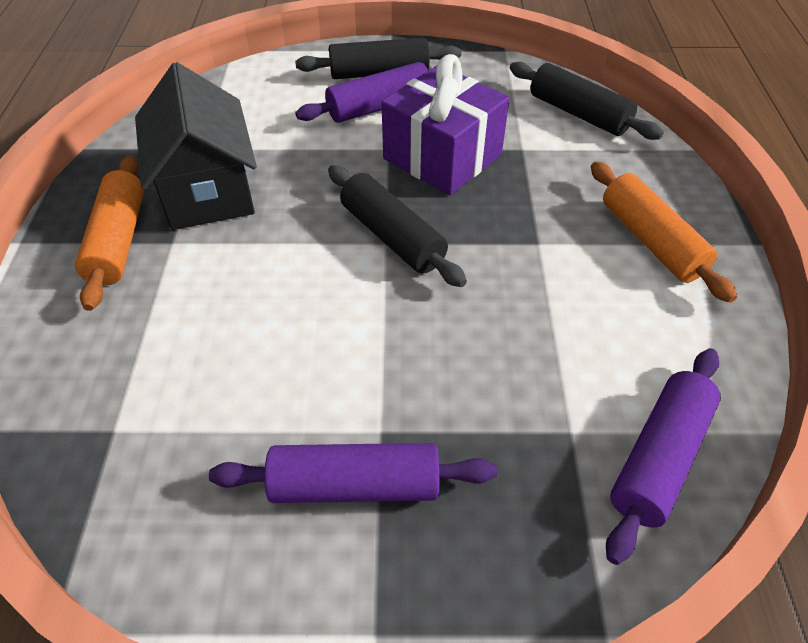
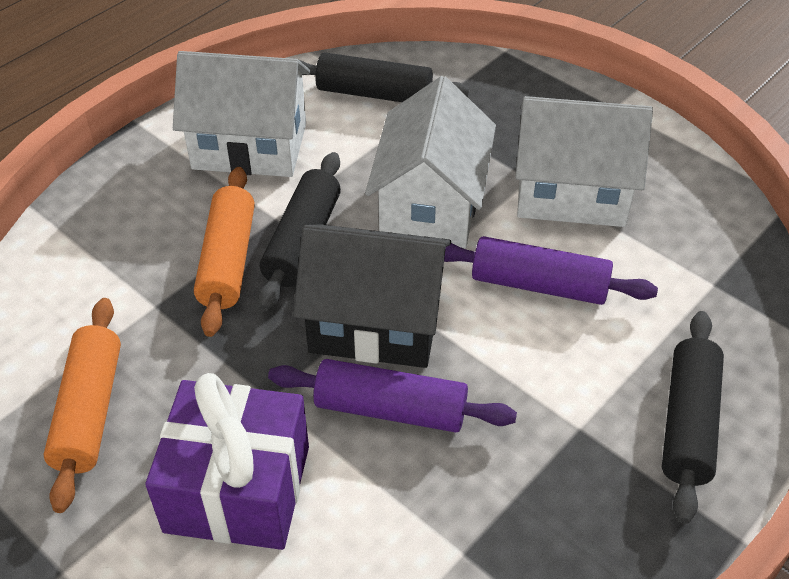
purple rolling pin: [209,443,497,503] [295,62,428,123] [606,348,721,565] = 3 -> [268,359,517,432] [444,236,658,305] = 2
white house: none = 0 -> [173,51,310,177] [365,76,496,249] [516,96,653,227] = 3

